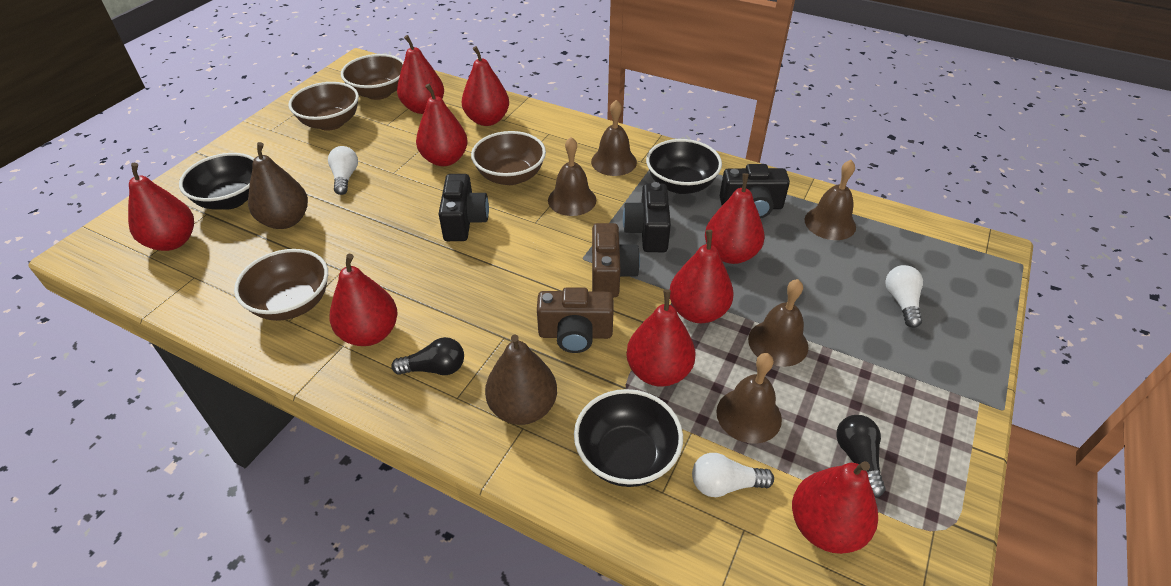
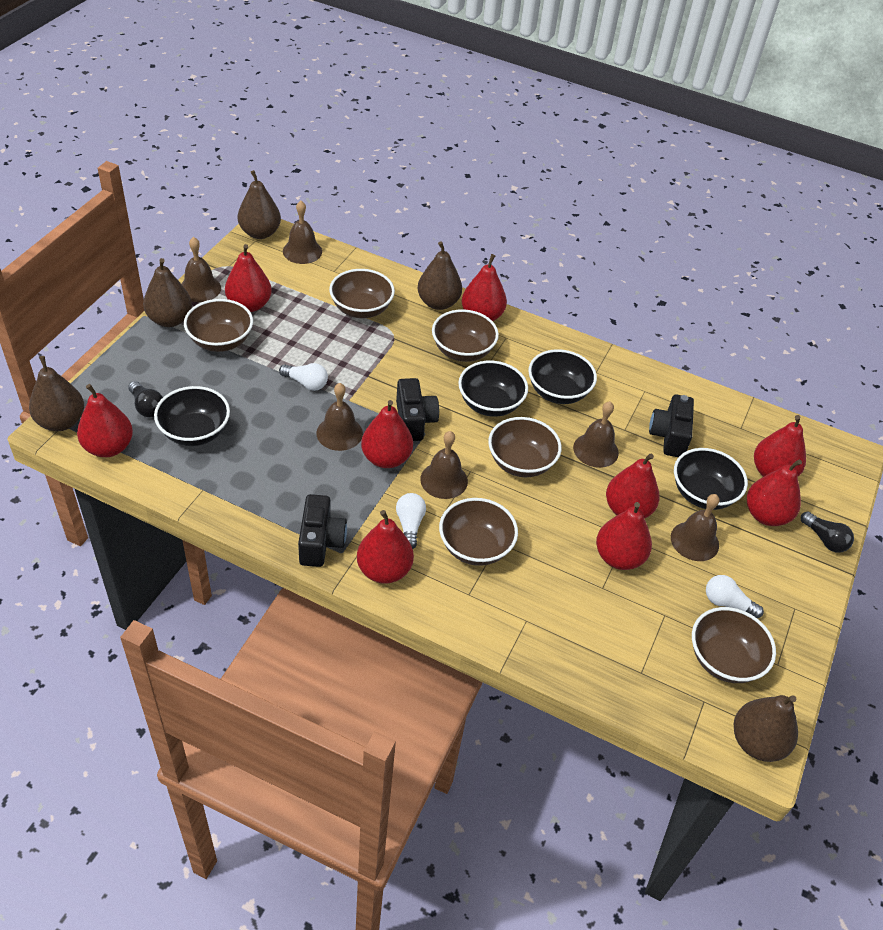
black bowl: [179,153,254,210] [574,389,683,487] [646,139,722,194] = 3 -> [154,386,230,446] [458,361,528,417] [528,349,597,404] [674,448,748,510] = 4
brown bell: [548,137,596,216] [591,100,637,176] [716,353,782,444] [748,279,808,367] [805,160,856,240] = 5 -> [181,237,221,302] [283,201,322,264] [316,383,363,451] [420,431,468,499] [573,401,619,468] [671,494,719,561] = 6
brown bowl: [234,249,328,321] [289,82,359,131] [341,54,404,100] [471,131,546,185] = 4 -> [184,299,253,352] [329,269,395,318] [432,309,499,362] [439,498,518,566] [488,417,562,477] [692,607,776,683] = 6
brown camera: [537,287,614,353] [592,223,640,297] = 2 -> none = 0
brown pear: [248,142,308,229] [485,334,557,425] = 2 -> [29,356,84,431] [143,258,192,327] [237,170,281,239] [417,241,462,310] [734,695,798,762] = 5

